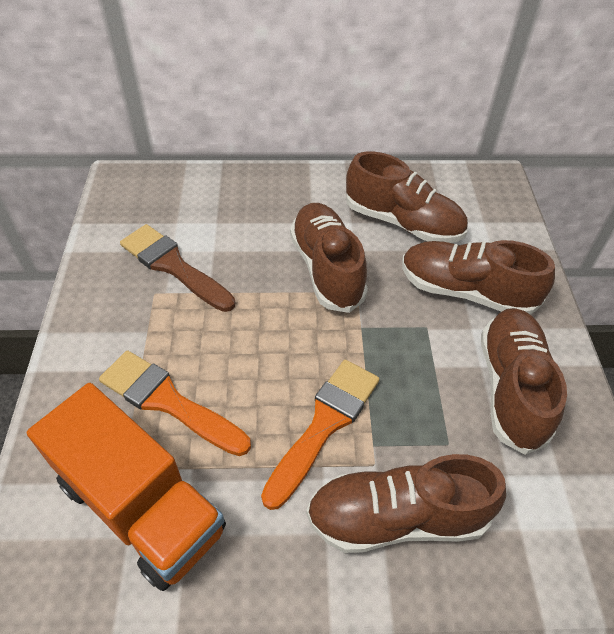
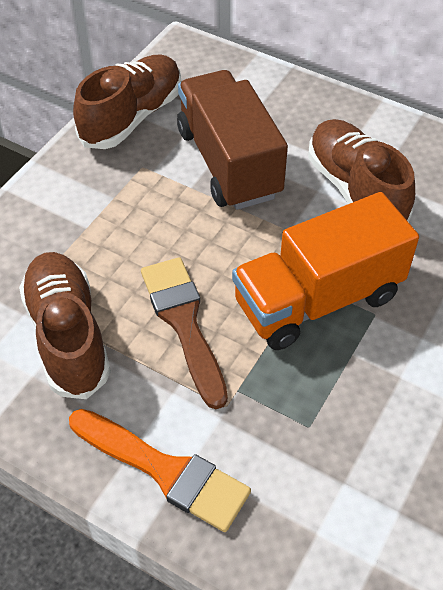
brown shoe: [290,203,368,313] [306,454,506,553] [346,151,468,243] [402,240,555,315] [481,308,567,455] = 5 -> [19,252,111,399] [73,54,181,149] [308,119,415,221] = 3
brown truck: none = 0 -> [177,70,288,210] = 1
orange brush: [99,350,251,456] [261,360,379,510] = 2 -> [69,409,251,532] = 1

